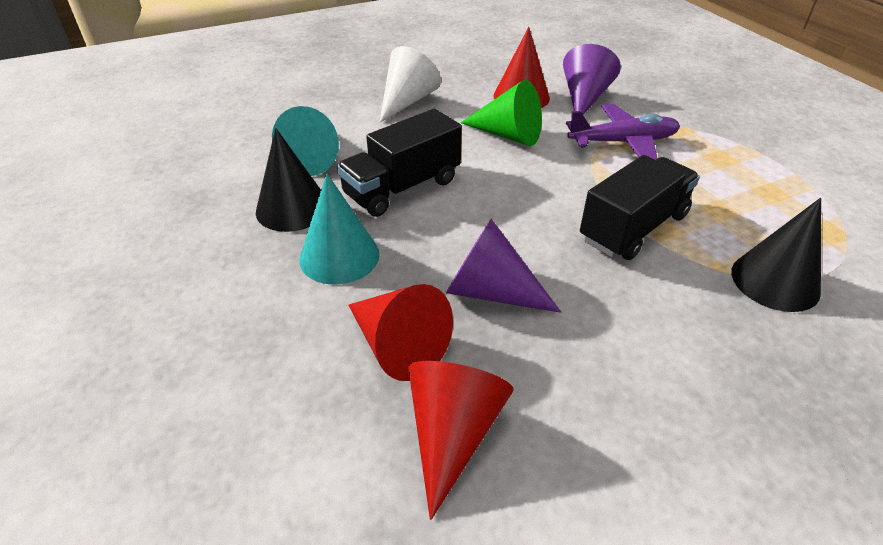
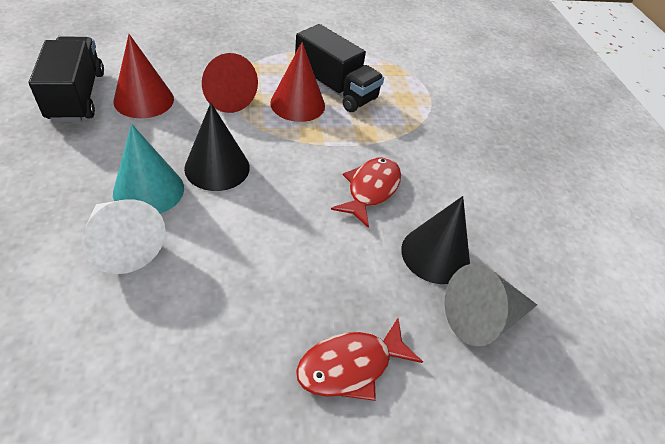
green cone: [460,80,542,146] = 1 -> none = 0
grey cone: none = 0 -> [445,264,537,346] = 1
purple cone: [446,219,561,313] [563,44,621,115] = 2 -> none = 0
purple plane: [566,104,680,160] = 1 -> none = 0
red fish: none = 0 -> [296,318,423,401] [331,157,401,228] = 2
turquoise cone: [272,106,339,176] [299,173,380,285] = 2 -> [113,124,184,214] = 1

